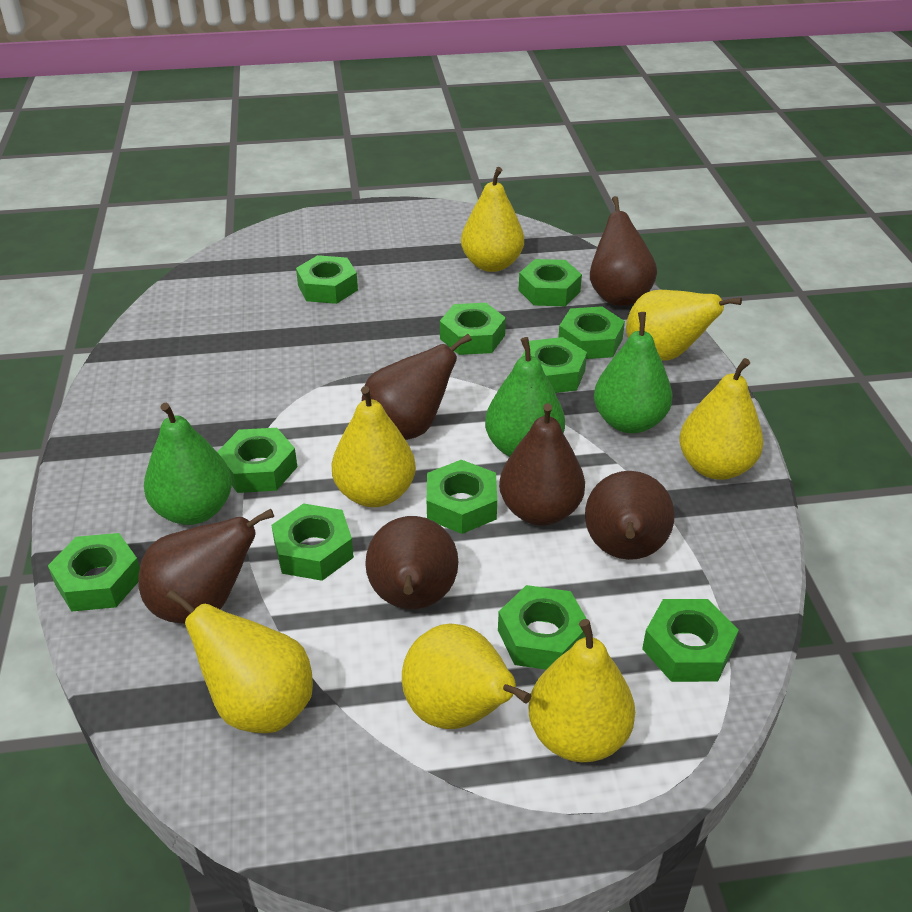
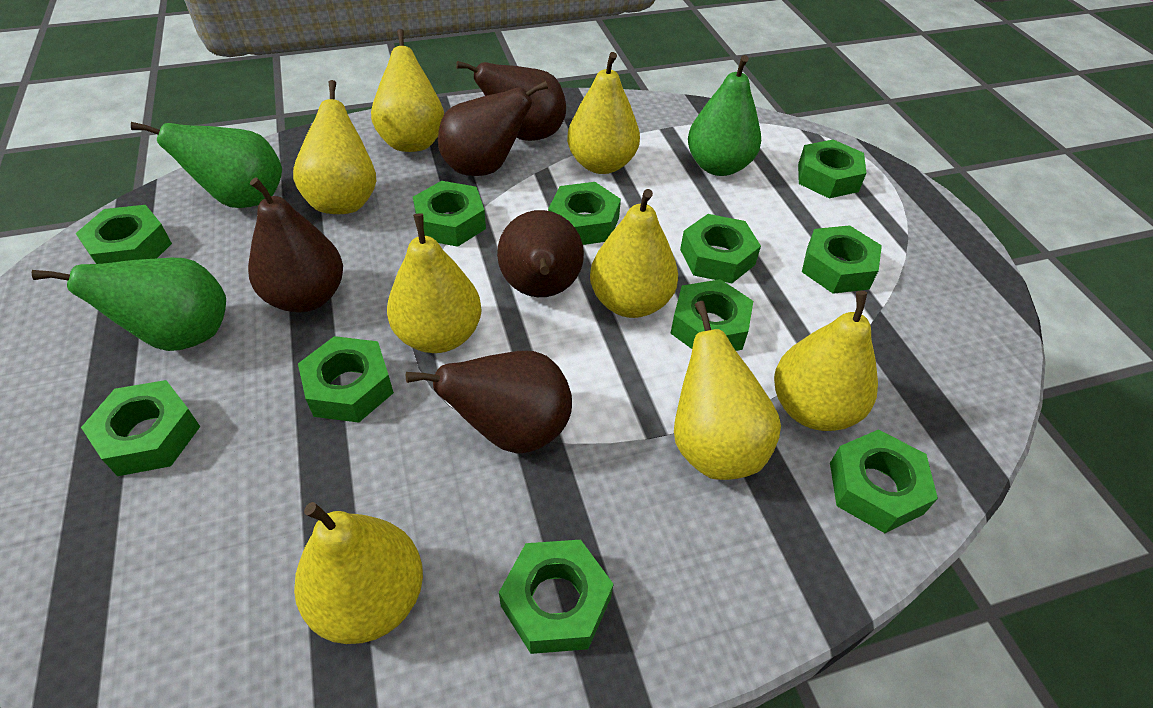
brown pear: [138,509,274,624] [362,334,472,440] [365,516,458,609] [499,403,585,526] [585,471,674,560] [590,196,657,306] = 6 -> [248,178,343,312] [406,351,572,454] [438,81,548,176] [456,61,566,141] [497,210,584,297] = 5
yellow pear: [166,590,313,733] [331,386,416,507] [402,623,531,729] [461,167,524,272] [529,619,635,762] [626,290,742,361] [679,358,764,480] = 7 -> [293,80,376,214] [294,502,423,644] [371,29,444,152] [387,213,482,353] [567,52,640,174] [590,189,678,318] [674,301,781,480] [774,291,878,431] = 8

